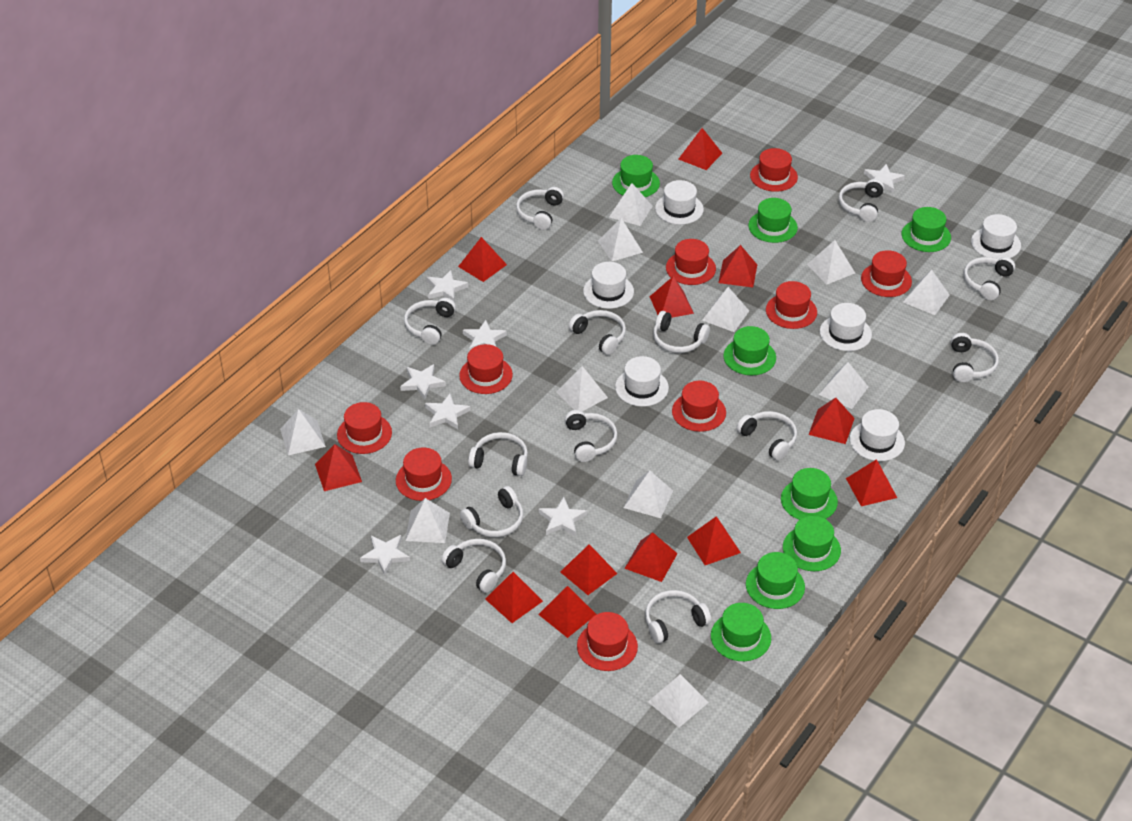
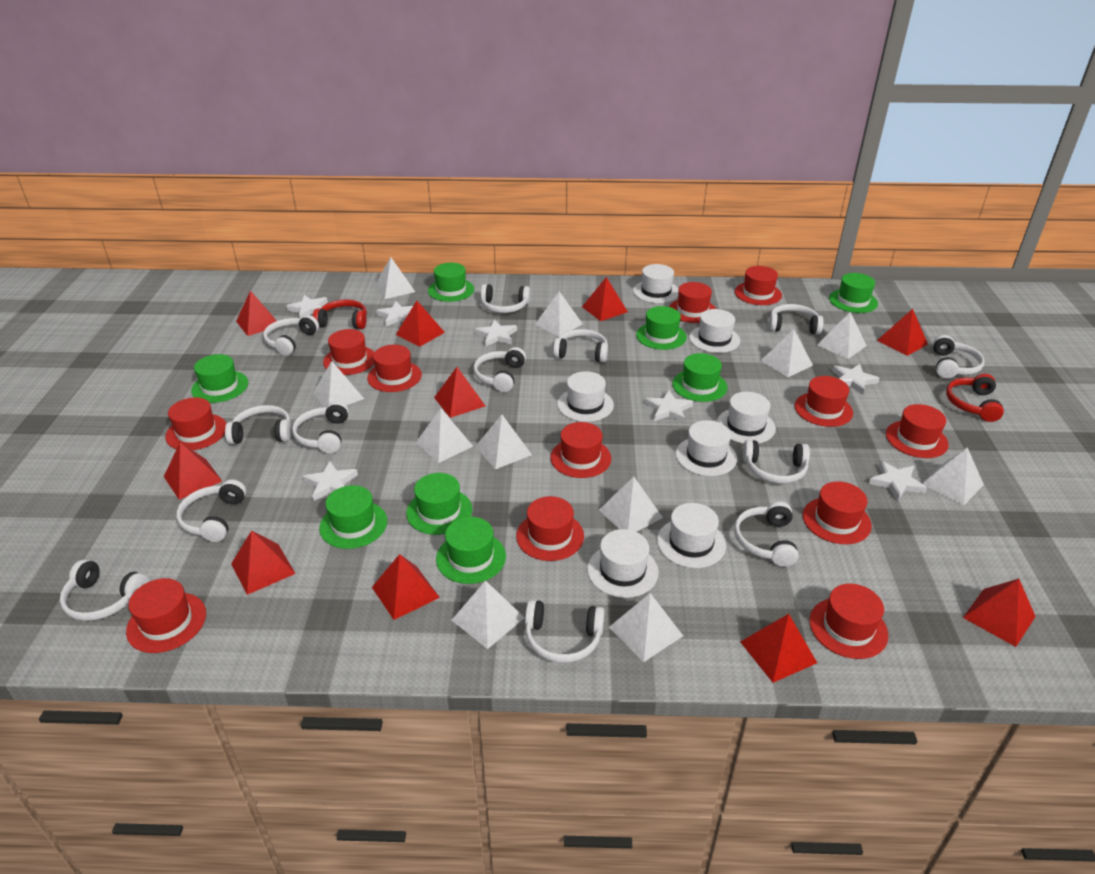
red hat: [337,402,392,454] [396,447,452,501] [459,344,513,394] [577,612,638,671] [666,239,716,285] [672,381,726,432] [750,148,798,192] [766,281,817,329] [861,250,912,297] = 9 -> [126,578,206,653] [165,397,227,450] [323,329,374,375] [367,345,422,392] [516,496,584,561] [550,422,611,478] [669,282,716,323] [735,266,782,305] [794,376,853,427] [803,481,872,544] [809,584,888,659] [886,404,949,458] = 12
red headphones: none = 0 -> [313,300,367,329] [946,374,1004,422] = 2
red pyramid: [315,444,362,491] [458,237,507,282] [485,572,543,623] [538,586,597,638] [560,544,618,595] [624,532,678,582] [650,276,694,318] [678,128,722,170] [687,516,741,565] [718,245,757,287] [808,398,855,444] [846,459,897,506] = 12 -> [164,442,222,500] [231,530,296,595] [236,291,277,336] [372,554,440,620] [396,301,445,347] [434,367,485,418] [582,277,628,321] [740,614,817,683] [877,309,928,356] [963,579,1036,647] = 10
white hat: [583,262,634,309] [615,356,669,407] [655,180,704,225] [820,303,872,351] [850,409,905,461] [971,214,1021,259] = 6 -> [557,371,614,422] [587,529,658,598] [633,264,679,303] [657,503,726,568] [676,420,737,476] [689,309,740,353] [717,392,776,444] = 7

